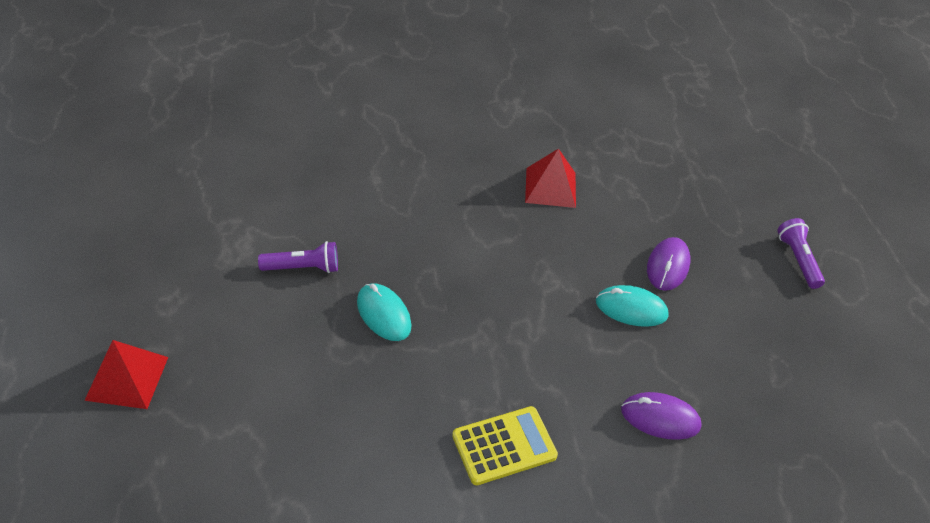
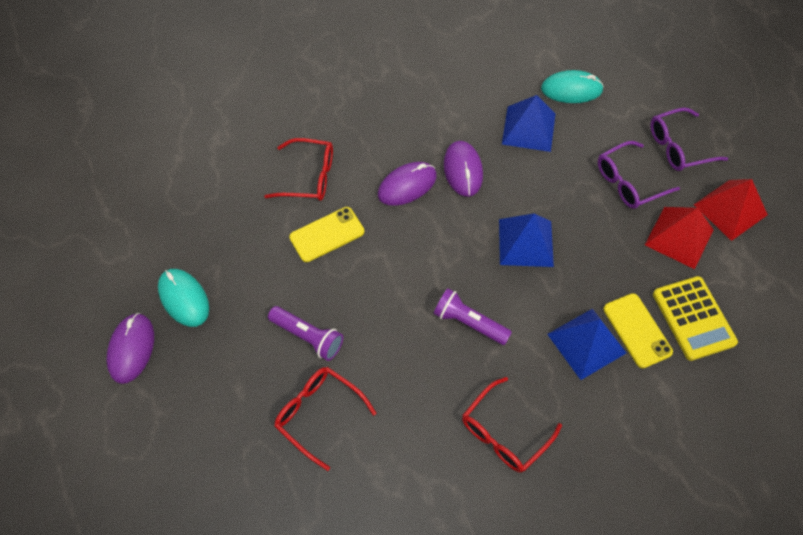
blue pyramid: none = 0 -> [499,214,554,267] [502,95,555,152] [547,308,626,380] = 3
purple glasses: none = 0 -> [598,141,680,209] [650,107,728,171] = 2
purple mouse: [621,392,702,440] [647,237,690,291] = 2 -> [106,313,154,384] [378,162,437,206] [444,141,483,197] = 3
red glasses: none = 0 -> [264,138,333,201] [274,367,377,471] [462,377,562,473] = 3
yellow phone: none = 0 -> [289,207,364,262] [603,293,673,368] = 2

